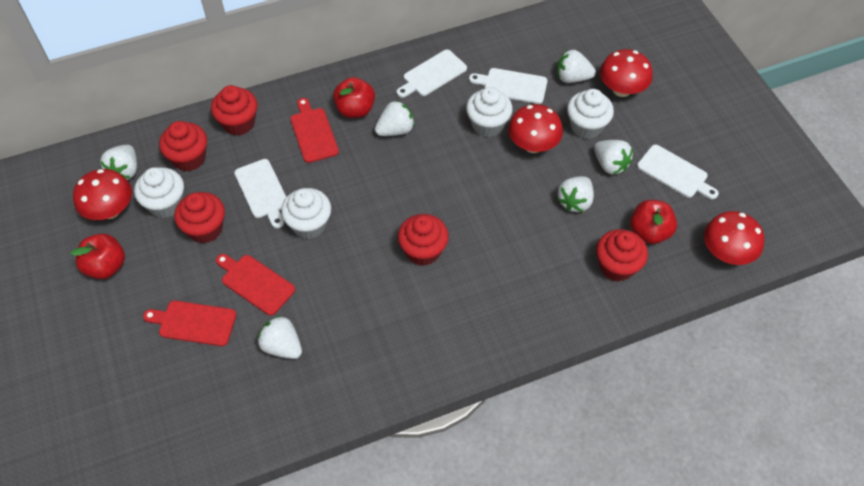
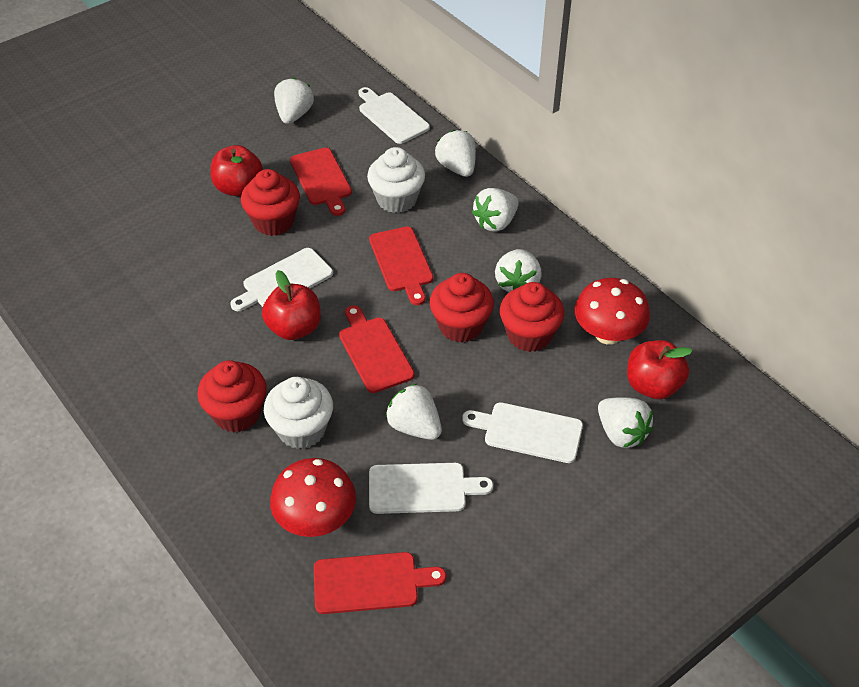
red cupcake: [159,121,207,171] [174,192,225,243] [211,85,258,136] [398,214,449,266] [596,229,648,282] = 5 -> [197,360,267,433] [241,169,300,236] [430,273,494,343] [500,282,564,352] = 4
red cutting board: [143,301,237,346] [216,254,296,316] [290,98,339,163] = 3 -> [290,148,352,216] [314,552,446,614] [339,305,415,393] [369,226,433,305] = 4
red mushroom: [73,169,132,220] [508,104,563,153] [600,49,653,97] [704,211,764,265] = 4 -> [270,458,356,537] [575,278,650,344] = 2
white cupcake: [134,167,184,218] [281,188,331,239] [466,87,513,137] [567,89,614,139] = 4 -> [264,377,333,449] [367,147,425,213] = 2

